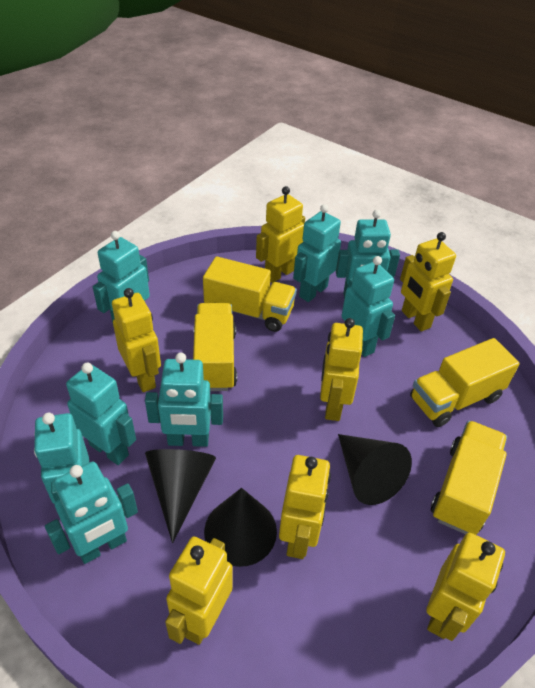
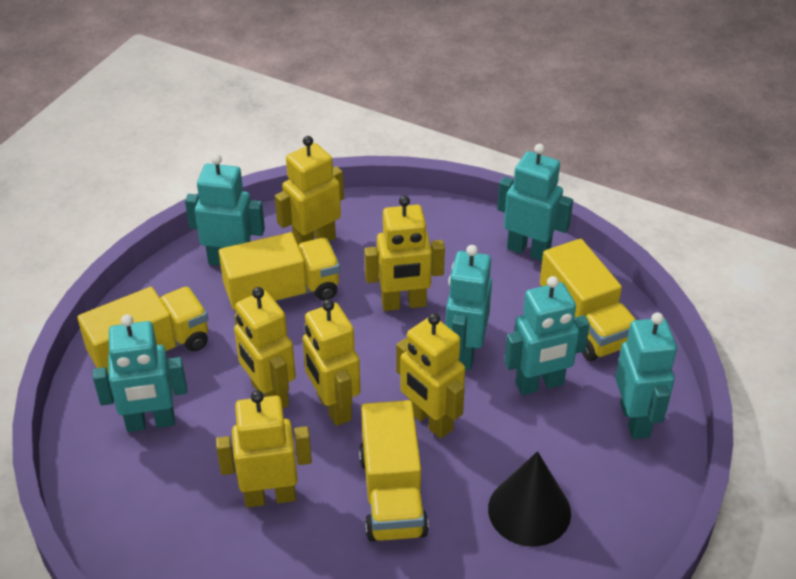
black cone: [145,449,216,543] [204,488,277,567] [338,434,412,505] = 3 -> [488,451,571,547] = 1
turquoise robot: [34,413,89,504] [45,462,138,564] [66,363,136,465] [93,231,150,327] [145,353,223,447] [293,204,341,302] [336,210,400,299] [342,256,395,357] = 8 -> [93,314,187,432] [185,154,265,266] [446,245,492,370] [497,144,573,261] [504,276,590,395] [615,312,677,439] = 6
yellow robot: [112,288,161,392] [165,537,233,645] [256,186,305,283] [279,455,331,559] [320,318,363,421] [400,232,456,331] [426,533,505,641] = 7 -> [216,390,312,508] [234,287,296,409] [275,136,344,245] [303,299,361,426] [364,196,445,311] [396,313,465,439] = 6

